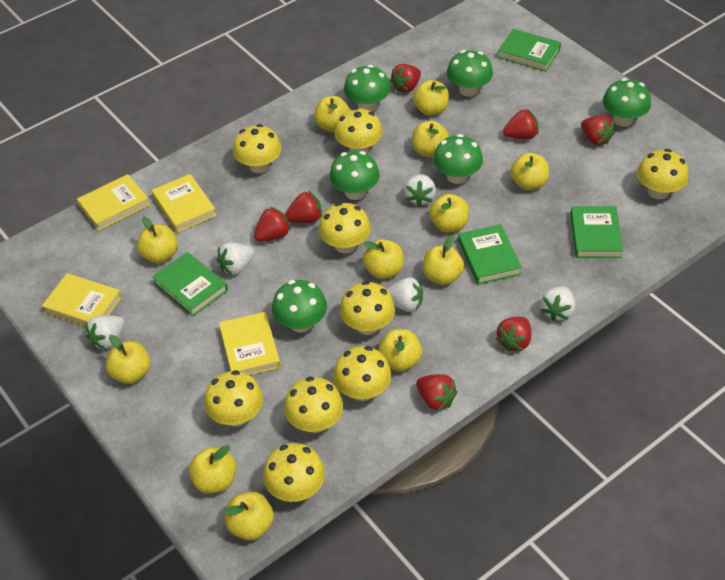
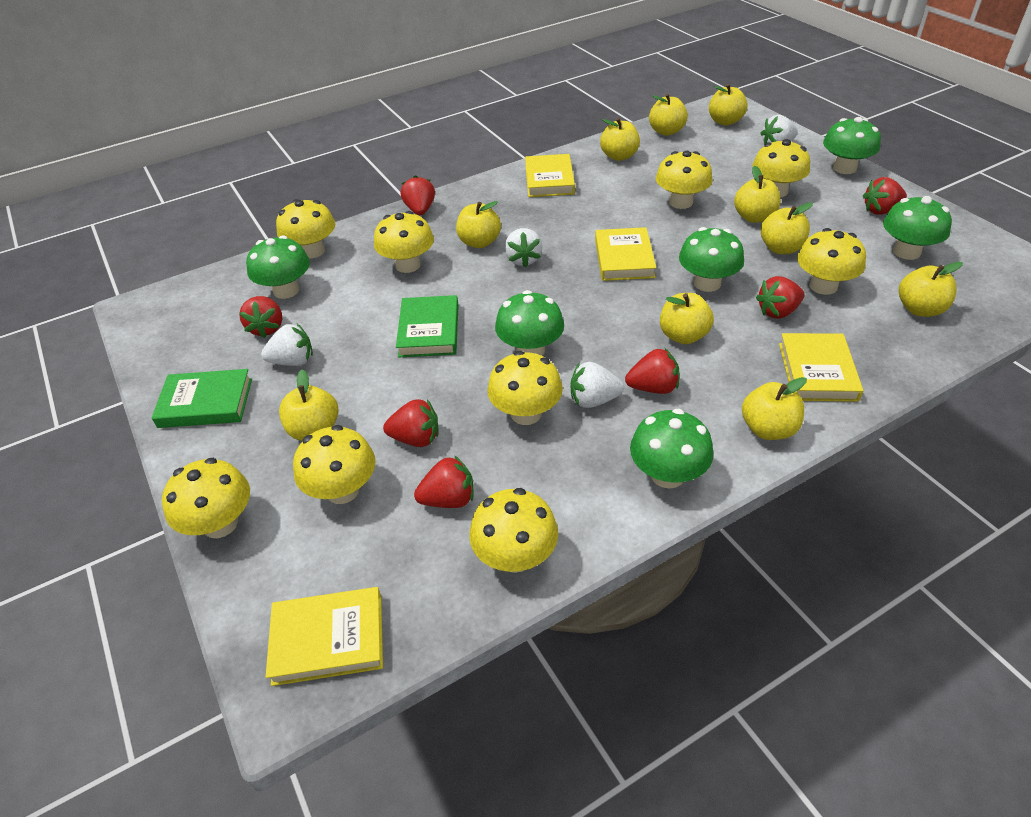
green book: [152,252,228,317] [458,224,522,285] [498,29,561,72] [570,206,623,258] = 4 -> [151,369,252,428] [396,295,459,358] = 2
white strawberry: [85,315,124,350] [217,242,255,275] [387,277,423,312] [404,174,436,207] [540,286,575,321] = 5 -> [261,324,313,366] [505,228,542,268] [571,362,624,408] [760,115,798,145] = 4
yellow apple: [106,335,151,384] [137,217,178,263] [189,445,236,494] [224,492,274,540] [315,96,350,132] [363,239,404,279] [378,329,422,372] [412,121,449,157] [413,80,449,116] [423,235,464,285] [430,194,469,232] [510,153,549,190] = 12 -> [279,369,338,441] [456,201,501,248] [600,118,640,161] [649,94,688,136] [660,293,714,344] [709,84,747,126] [734,166,780,223] [742,377,807,440] [761,202,813,254] [899,262,963,317] = 10

